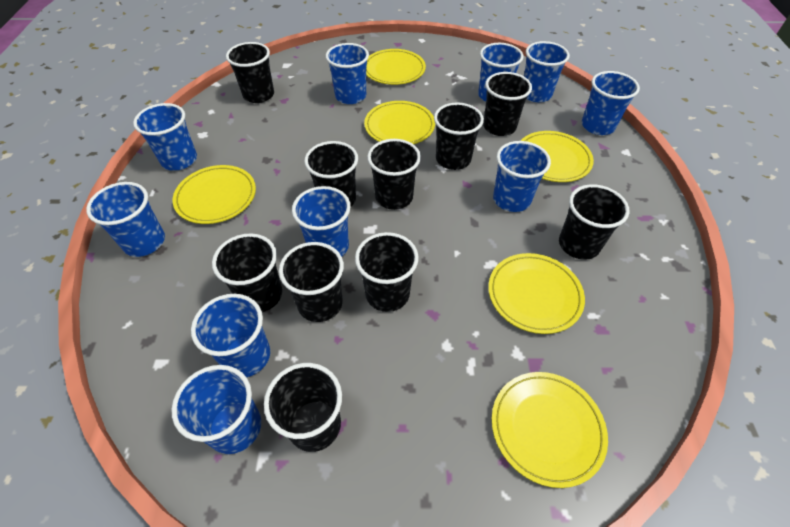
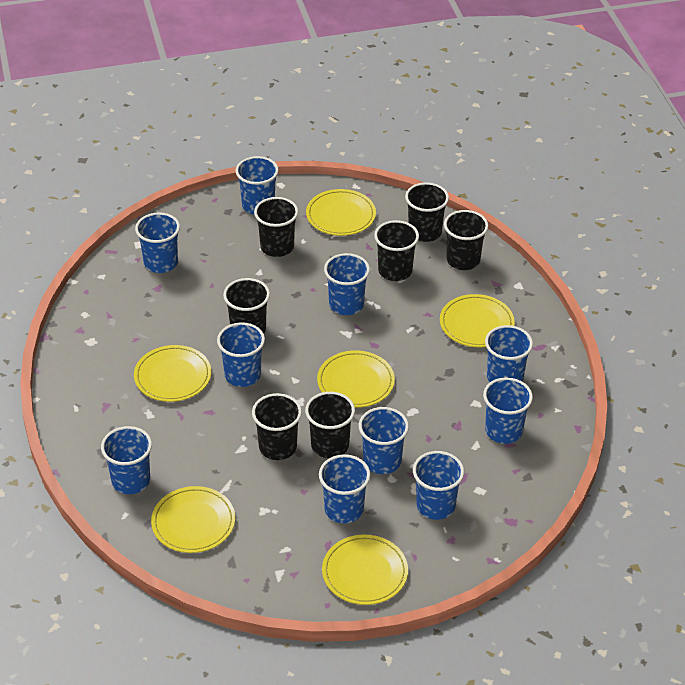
black cup: [212,233,282,312] [226,42,274,103] [264,363,342,452] [279,242,344,322] [304,141,358,206] [355,232,419,312] [367,139,421,210] [434,102,484,170] [483,72,532,136] [559,184,630,260] = 10 -> [223,278,270,334] [252,393,302,460] [254,197,298,257] [305,392,355,458] [374,220,419,281] [405,182,449,242] [444,210,488,270] = 7

